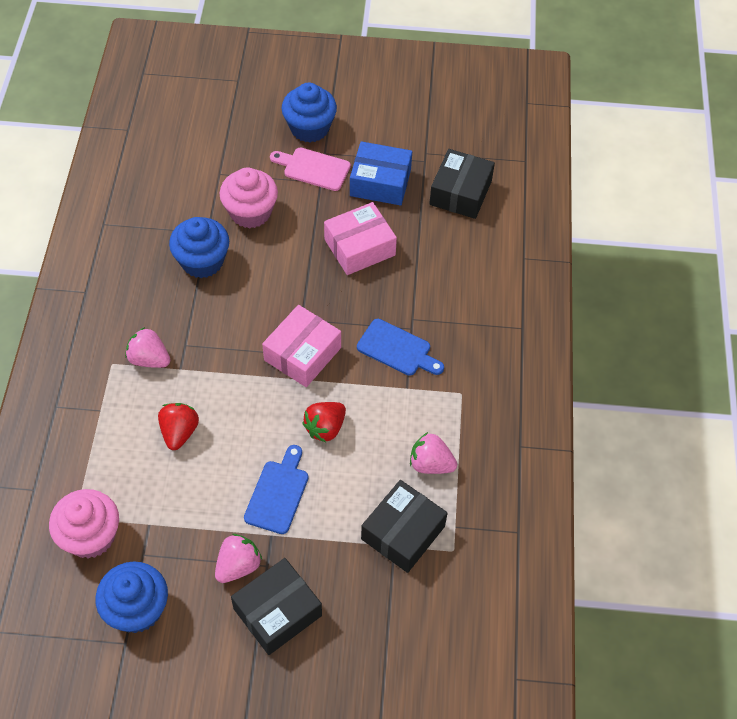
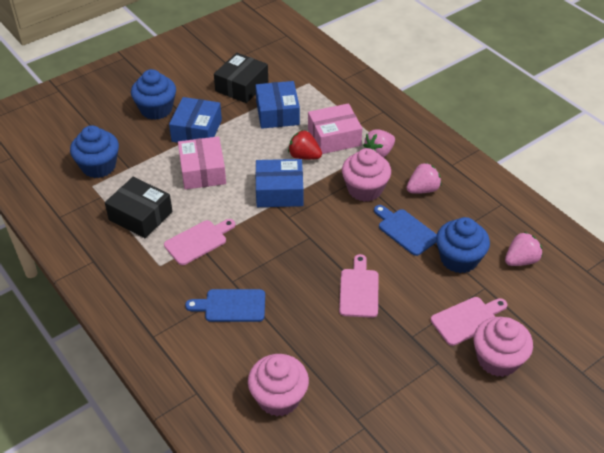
black box: [231,558,322,655] [361,480,448,573] [429,149,495,219] = 3 -> [105,177,173,238] [214,53,268,103] = 2
blue box: [350,141,412,206] = 1 -> [169,97,222,143] [255,159,303,207] [256,81,300,129] = 3
pink cupcake: [49,489,119,559] [219,167,278,228] = 2 -> [248,354,309,416] [342,148,391,202] [474,317,533,377] = 3
pink cutting board: [270,147,351,191] = 1 -> [164,219,235,265] [339,254,379,318] [431,297,507,346] = 3
red strawberry: [158,403,199,450] [302,402,346,443] = 2 -> [288,130,322,160] = 1

